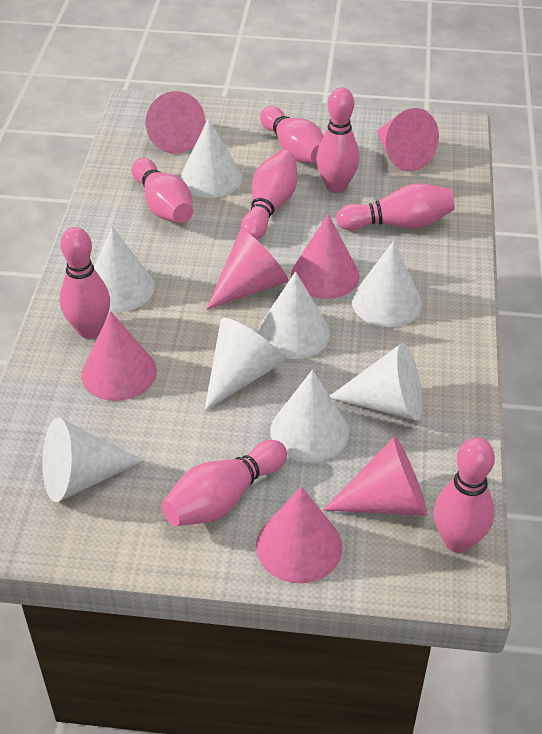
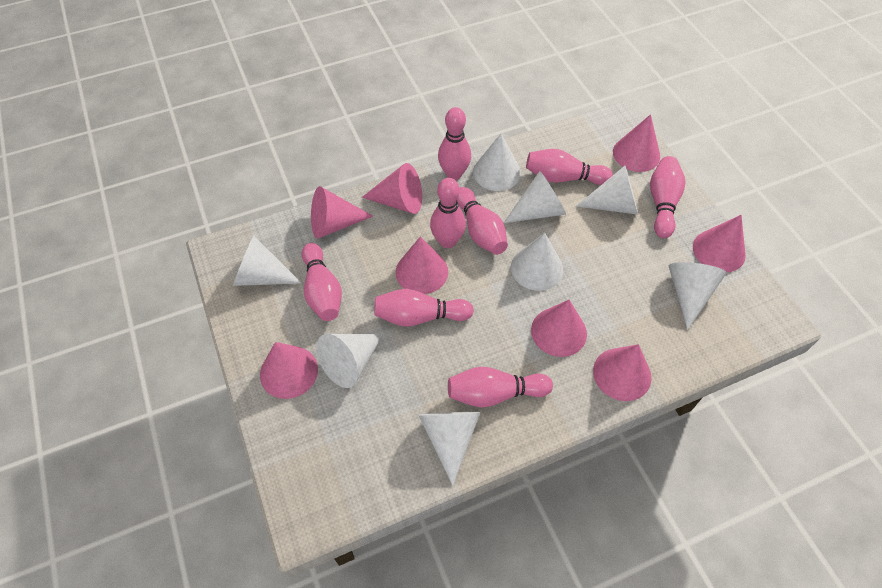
pink cone: [81,311,157,401] [146,91,206,153] [206,229,288,310] [256,486,342,583] [291,214,360,299] [323,436,427,516] [377,108,439,171] = 7 -> [260,342,318,399] [311,186,373,238] [362,163,422,214] [396,236,448,294] [531,300,587,357] [593,344,651,401] [613,114,660,172] [693,215,746,272] = 8

